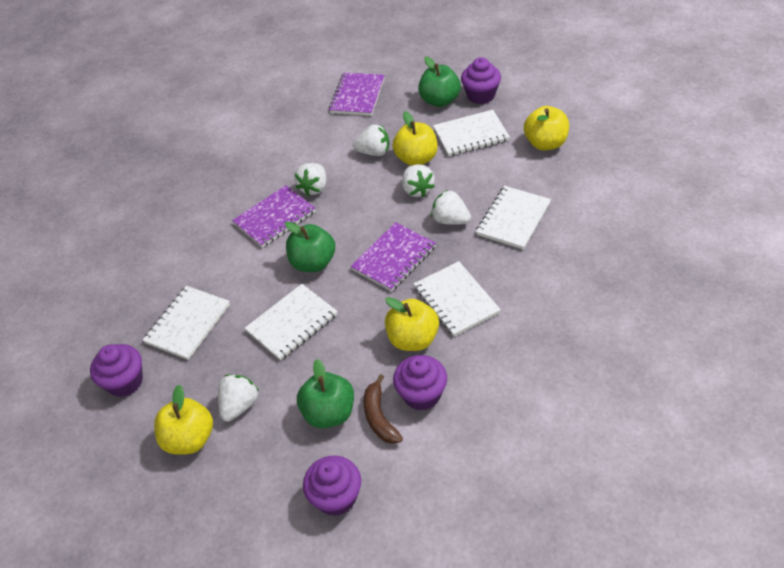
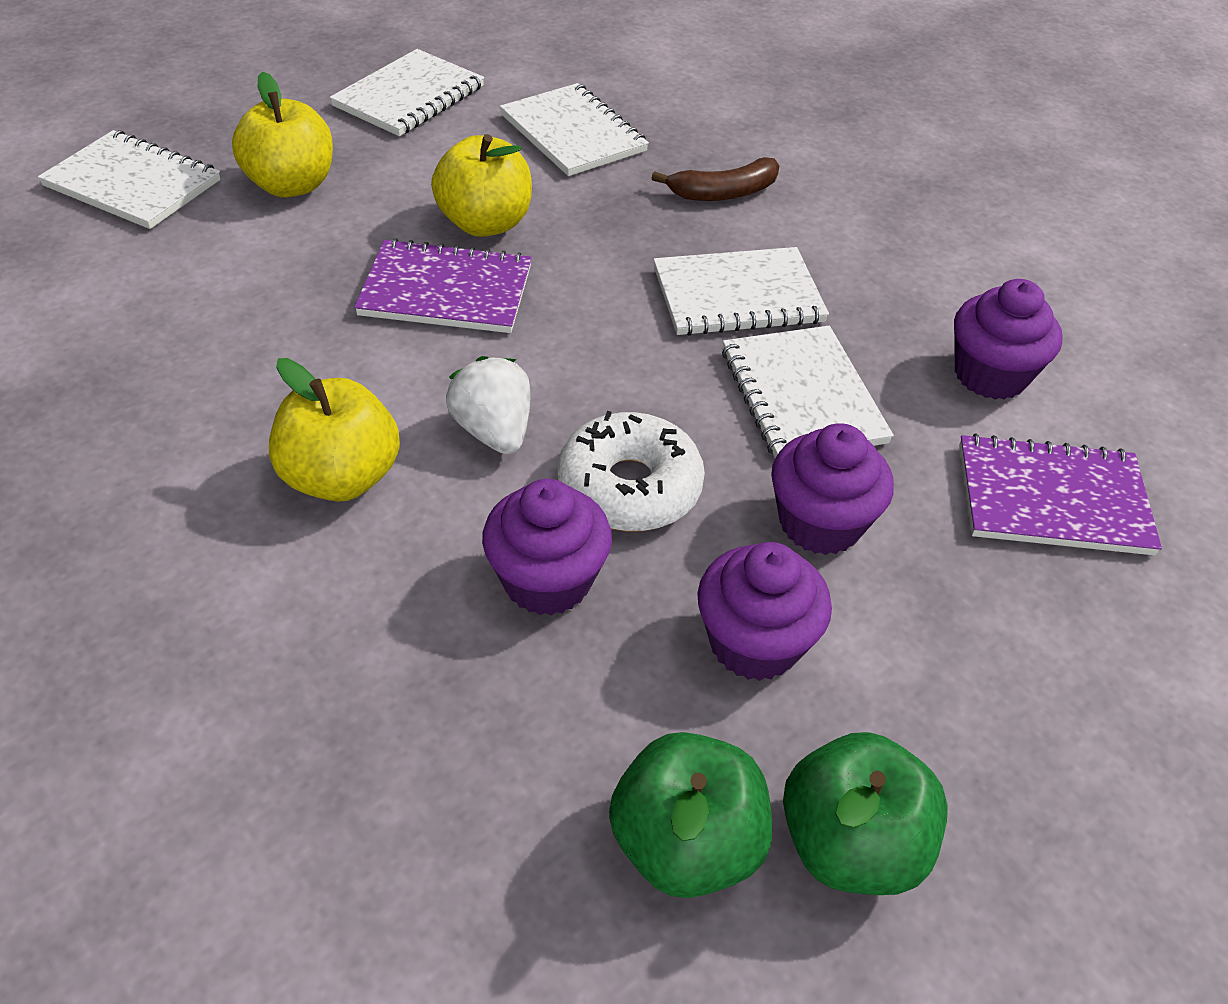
green apple: [285,221,335,272] [297,359,354,428] [418,57,461,107] = 3 -> [609,732,772,898] [783,732,948,895] = 2
purple notebook: [232,185,316,248] [329,73,385,116] [350,222,436,292] = 3 -> [354,238,532,333] [959,433,1162,555] = 2
white donut: none = 0 -> [558,411,705,531] = 1
white strawberry: [218,374,259,422] [294,163,326,196] [353,124,389,156] [402,164,435,198] [431,190,471,225] = 5 -> [446,356,530,454] = 1
yellow apple: [154,385,213,455] [385,297,439,351] [392,111,437,166] [524,106,569,151] = 4 -> [232,72,333,198] [269,358,400,502] [431,134,532,237] = 3

